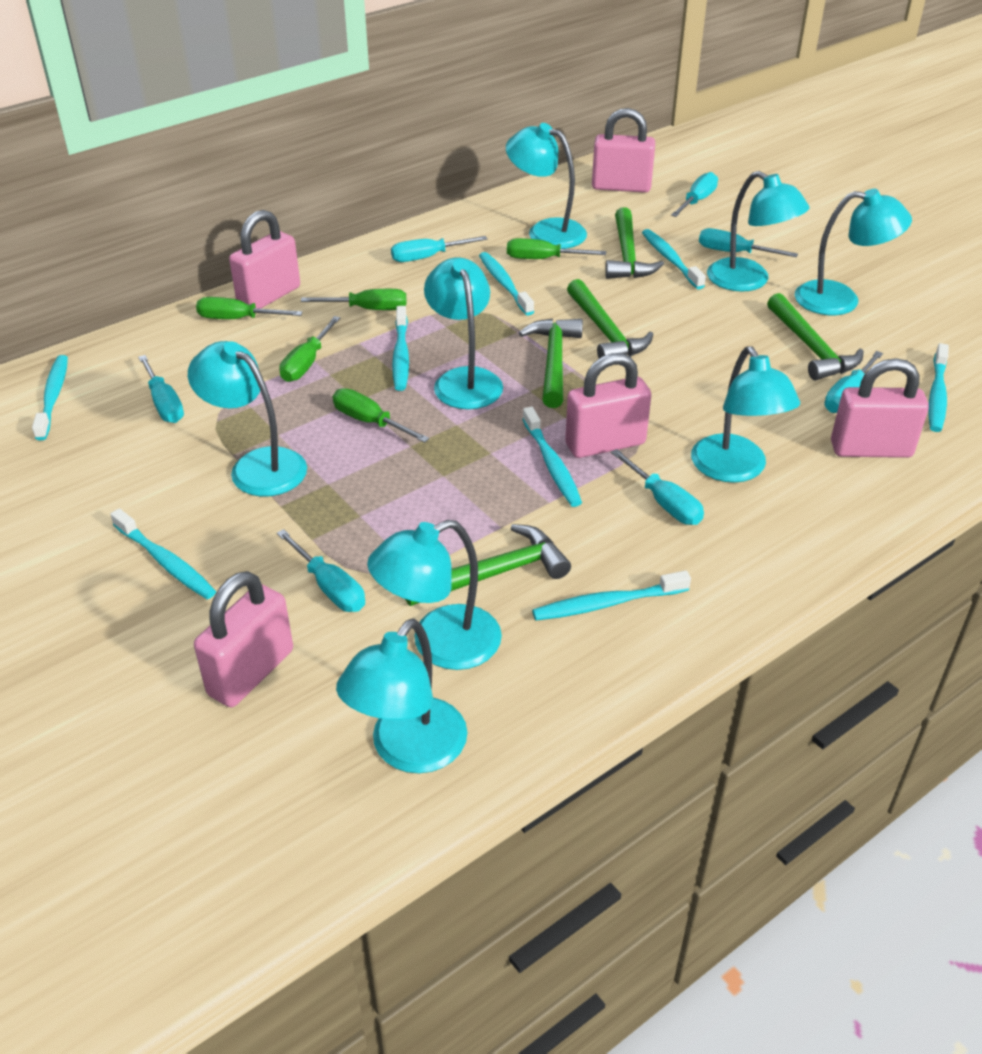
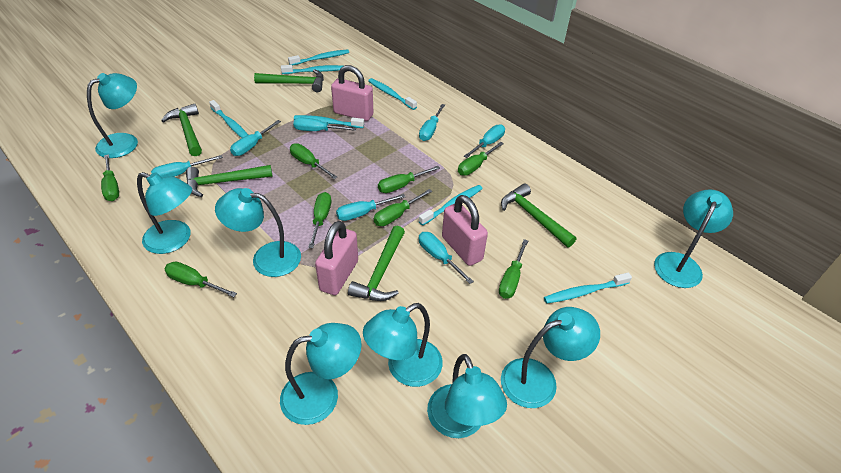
green screwdriver: [196,297,303,319] [279,316,340,382] [301,289,406,310] [333,388,430,443] [507,238,606,259] = 5 -> [101,154,119,201] [165,262,237,297] [290,143,337,179] [308,192,331,248] [374,189,432,226] [378,166,440,193] [458,142,504,176] [499,239,528,299] = 8
pink padlock: [194,571,293,707] [229,210,300,309] [565,353,651,458] [592,108,655,193] [831,358,929,458] = 5 -> [315,221,358,295] [331,65,374,121] [442,195,488,266] = 3
turquoise toothbrush: [32,355,68,440] [110,508,216,599] [392,306,409,391] [479,252,534,316] [523,407,582,507] [532,571,691,621] [642,229,706,289] [928,343,949,432] = 8 -> [209,100,248,138] [281,65,343,74] [288,49,349,66] [294,115,364,128] [368,78,417,110] [419,185,482,226] [544,272,632,304] = 7

